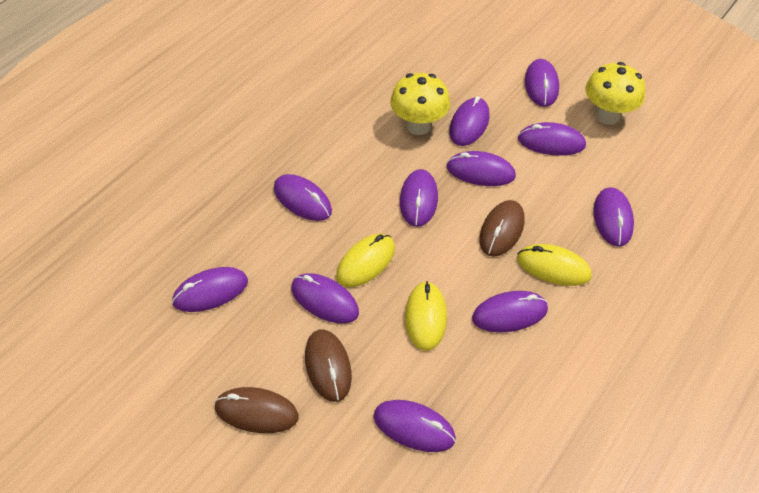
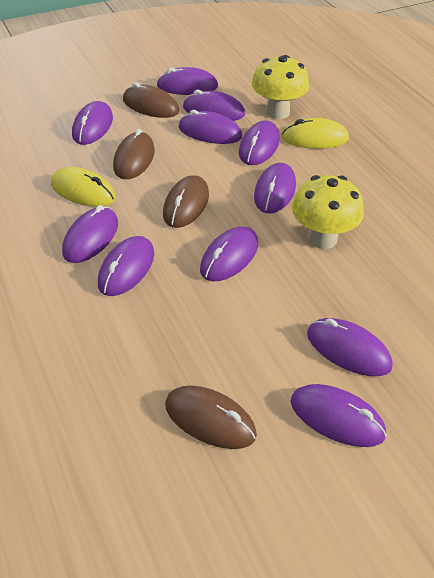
brown mouse: [215,387,299,433] [305,330,352,402] [479,200,525,257] = 3 -> [113,129,155,179] [123,83,179,118] [163,175,209,228] [165,386,257,449] = 4
yellow mouse: [336,234,395,287] [405,281,447,351] [517,244,592,286] = 3 -> [51,167,116,207] [282,118,349,149] = 2

